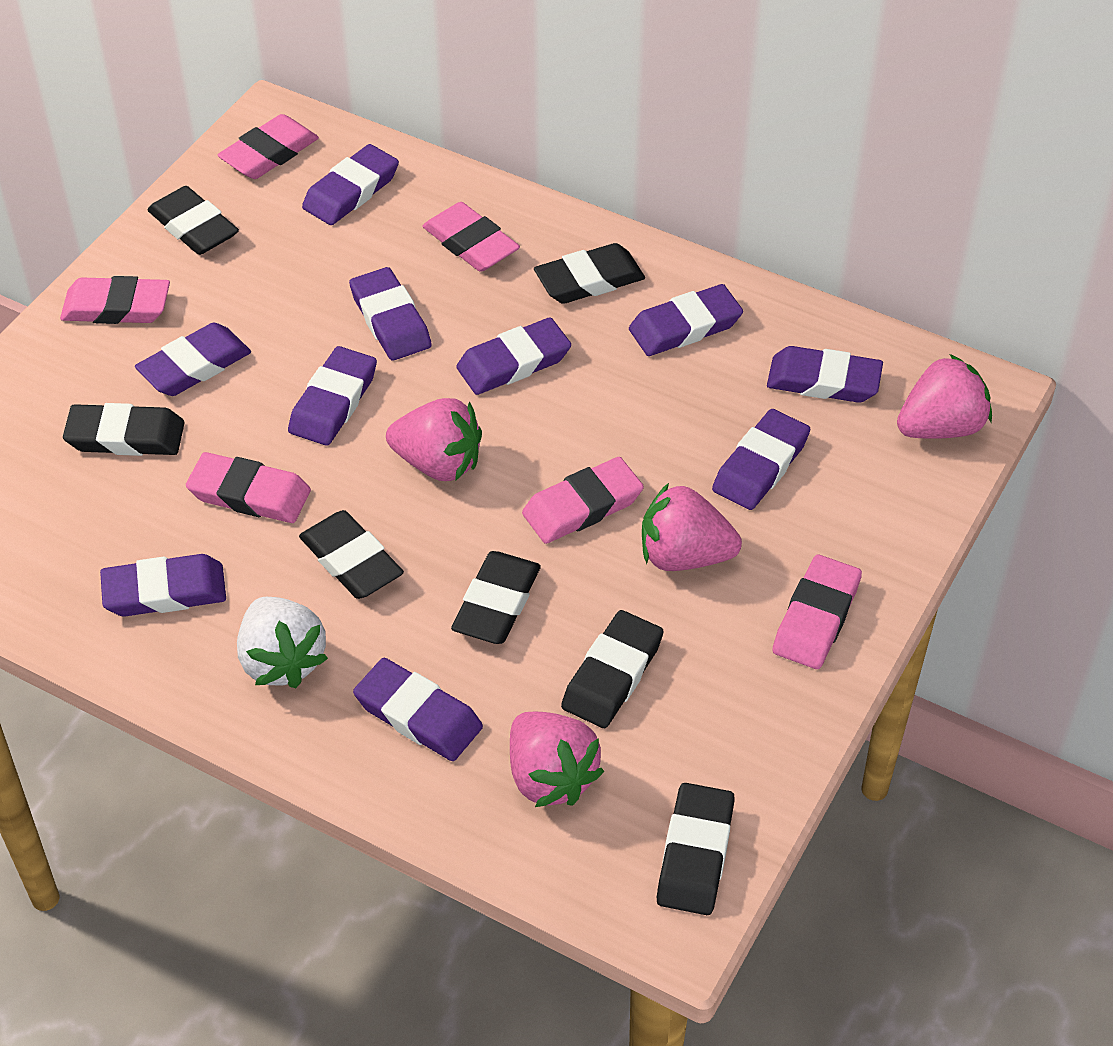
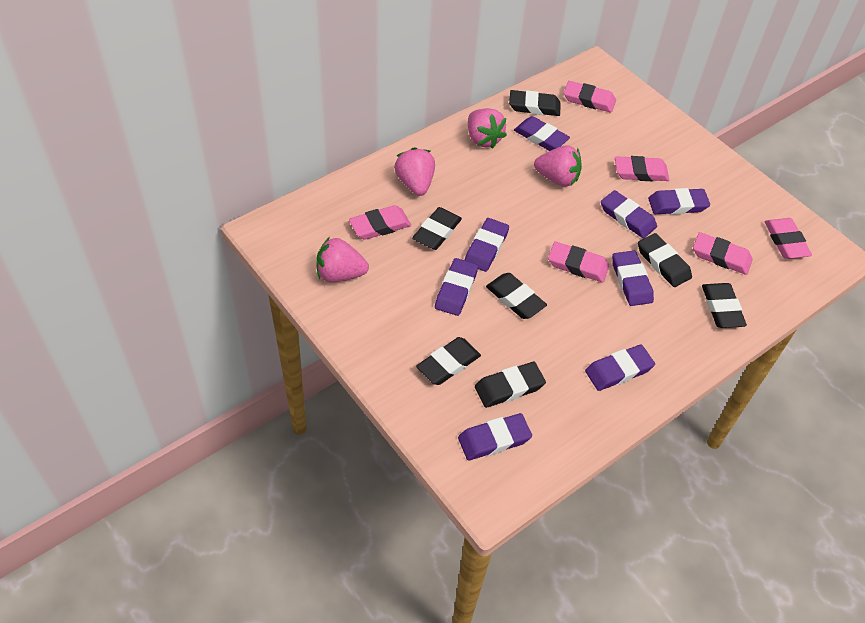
purple eraser: [100,554,226,617] [135,323,251,396] [288,346,377,446] [302,144,399,225] [349,267,432,361] [353,658,483,761] [456,317,571,395] [629,284,743,356] [712,409,810,510] [767,346,883,403] = 10 -> [435,258,478,316] [458,413,532,460] [465,218,509,272] [514,116,570,151] [585,345,655,391] [601,190,657,239] [612,251,654,306] [648,188,710,215] = 8
white strawberry: [237,597,328,688] = 1 -> none = 0

